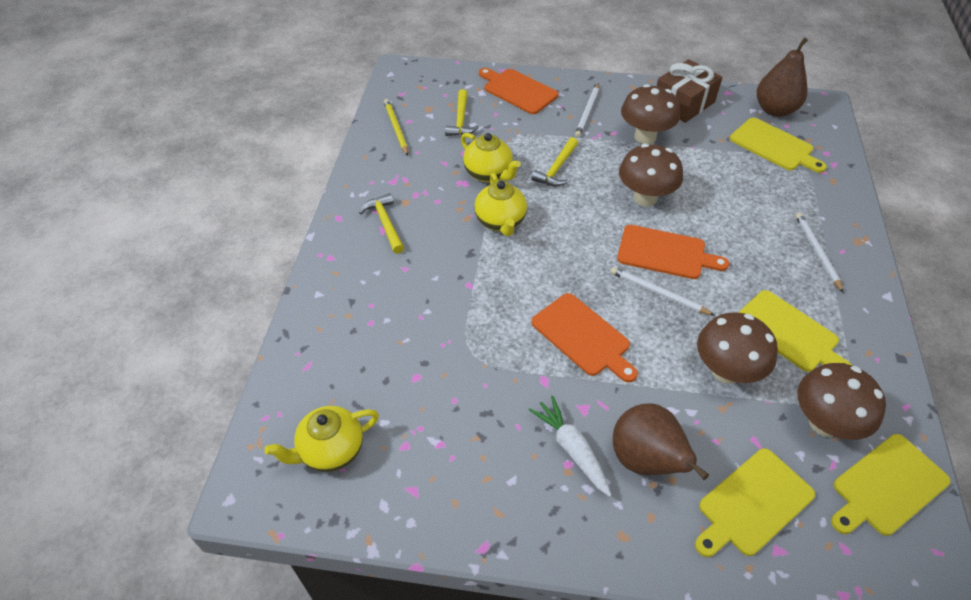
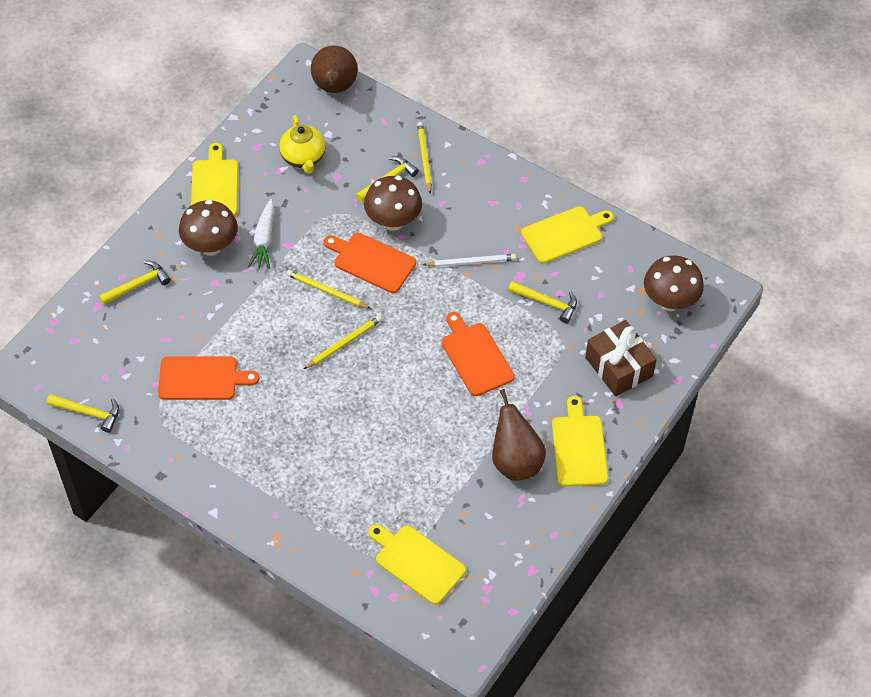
brown mushroom: [619,144,683,207] [621,84,680,144] [697,312,778,384] [798,363,886,440] = 4 -> [179,200,238,256] [364,176,422,231] [644,255,704,311] = 3
white pencil: [575,83,599,137] [610,267,715,316] [795,213,844,293] = 3 -> [423,254,516,267] = 1
yellow hammer: [359,193,404,254] [445,89,479,136] [531,137,578,186] = 3 -> [47,394,119,433] [99,261,171,305] [356,156,419,202] [508,281,577,323] = 4
yellow pencil: [384,99,408,156] = 1 -> [286,270,371,309] [304,316,382,369] [417,122,432,194] = 3
yellow teapot: [264,406,379,472] [461,133,521,182] [474,173,527,236] = 3 -> [279,115,326,174] = 1

